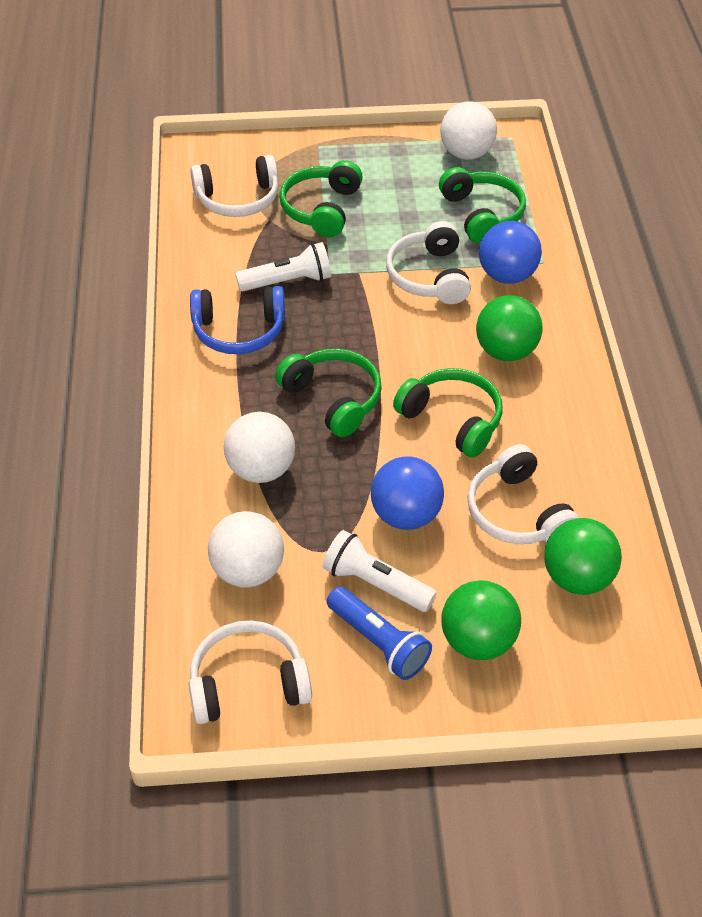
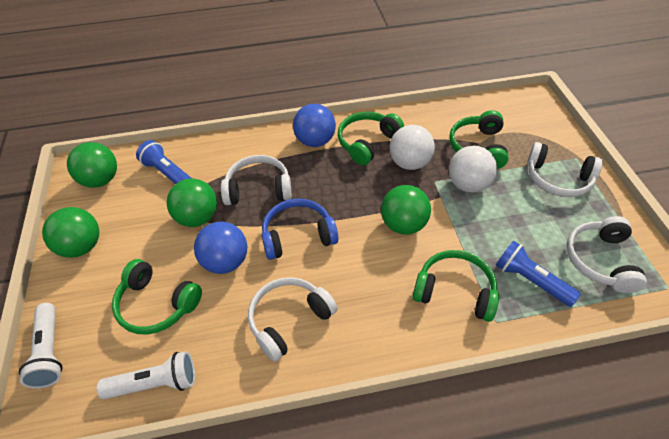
blue flashlight: [327,587,432,680] = 1 -> [136,140,192,184] [496,241,581,307] = 2
green ball: [441,580,521,660] [476,295,542,361] [544,518,622,595] = 3 -> [42,207,99,258] [67,142,117,188] [167,179,217,227] [381,185,431,235] = 4
white ball: [208,511,284,588] [224,412,295,483] [440,101,497,160] = 3 -> [390,125,435,170] [449,146,497,193] = 2

